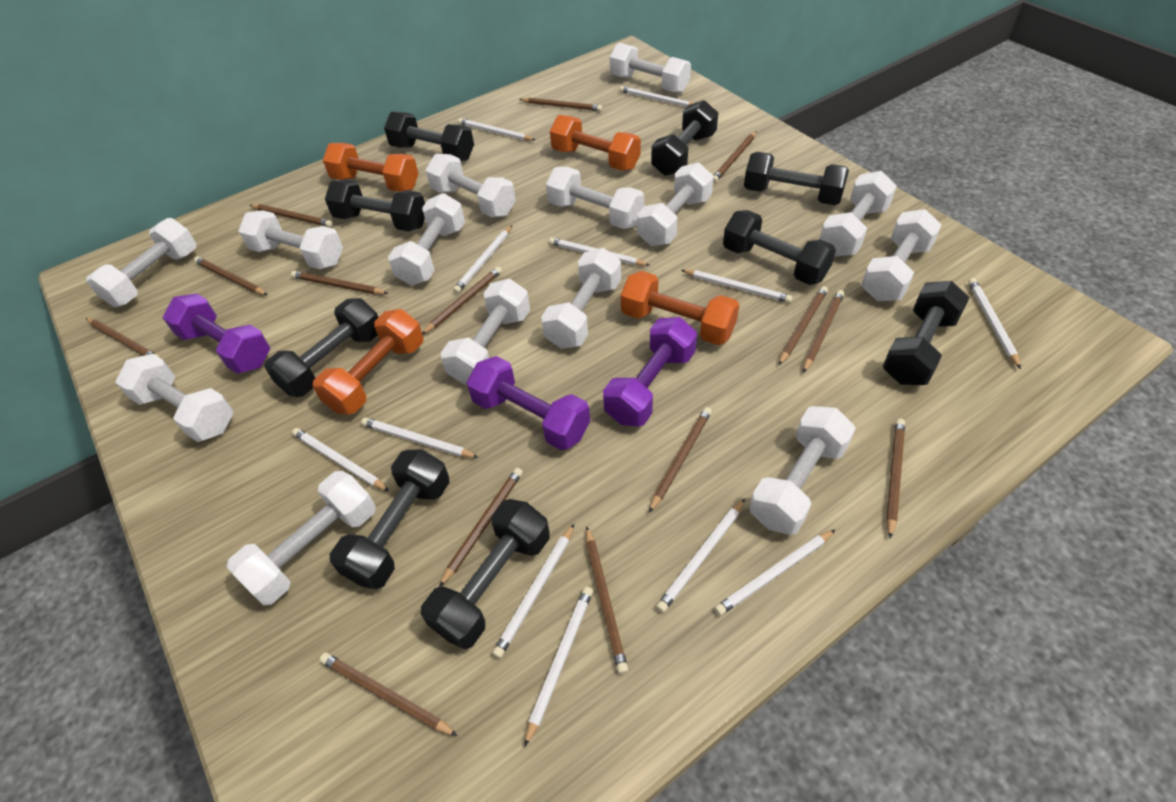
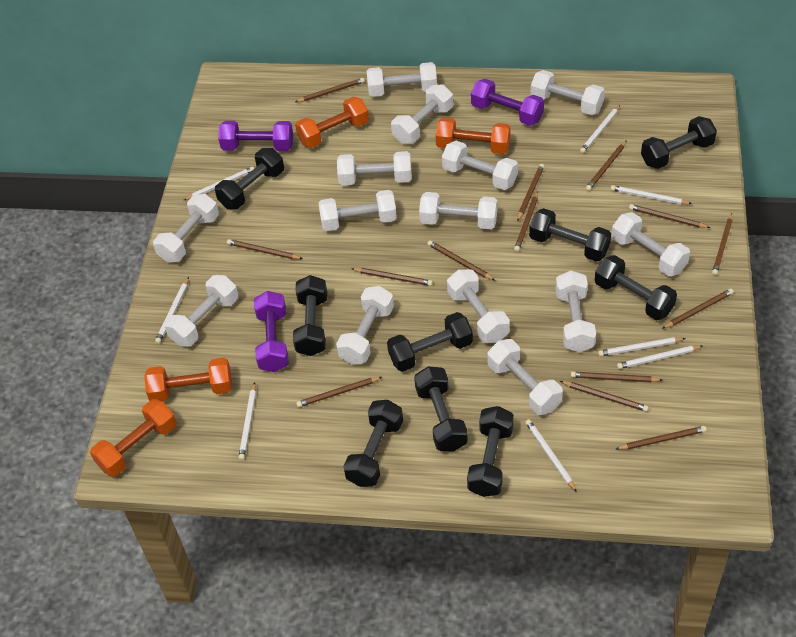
white pencil: [292,428,389,491] [361,418,479,458] [453,225,512,293] [458,118,535,141] [492,524,574,658] [524,586,593,748] [549,237,649,266] [620,86,694,107] [656,499,745,613] [681,270,793,303] [715,530,835,616] [968,278,1021,369] = 12 -> [155,277,189,344] [184,166,254,200] [239,382,256,460] [525,419,577,492] [580,105,620,153] [598,337,686,356] [611,185,692,204] [617,345,703,369] = 8

